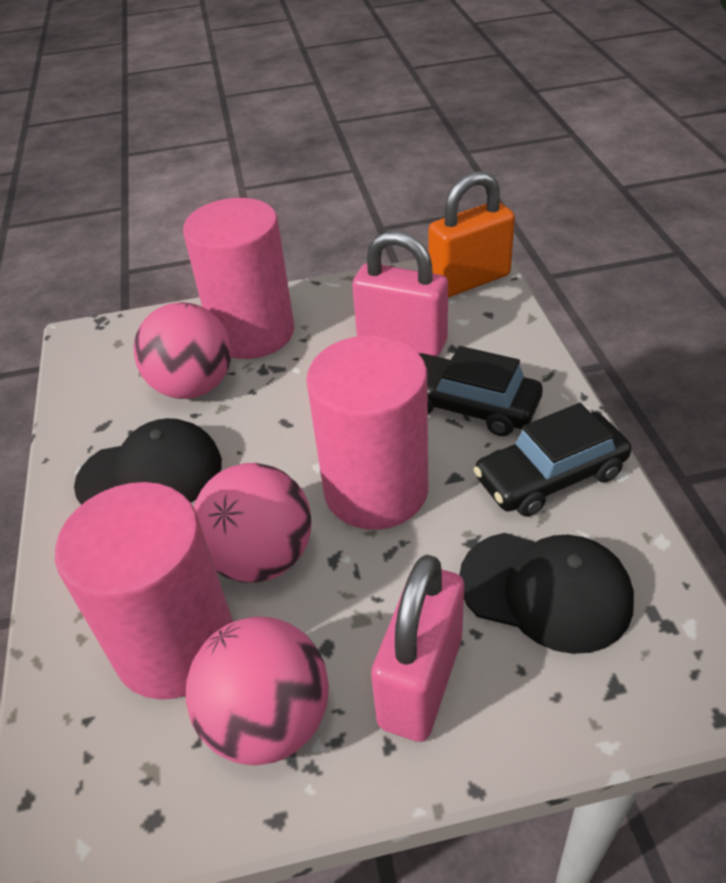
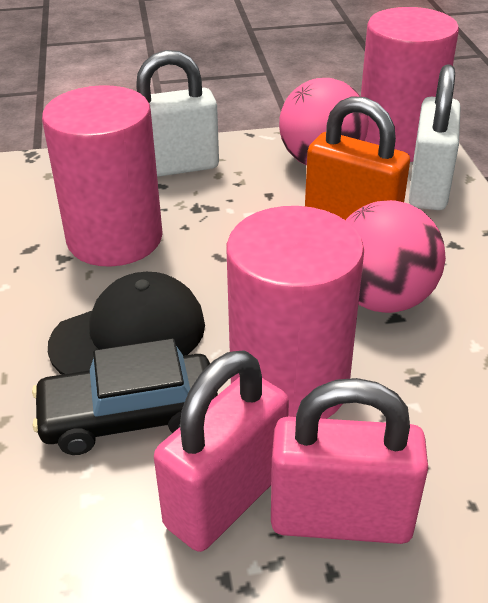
black cap: [74,418,222,505] [459,533,634,654] = 2 -> [48,272,205,375] = 1
black car: [419,346,543,436] [473,403,632,516] = 2 -> [32,338,218,455] = 1
pink ball: [134,302,231,399] [186,617,329,765] [194,463,312,583] = 3 -> [279,78,369,165] [346,200,446,313] = 2
white padlock: none = 0 -> [136,50,219,177] [409,64,461,210] = 2

